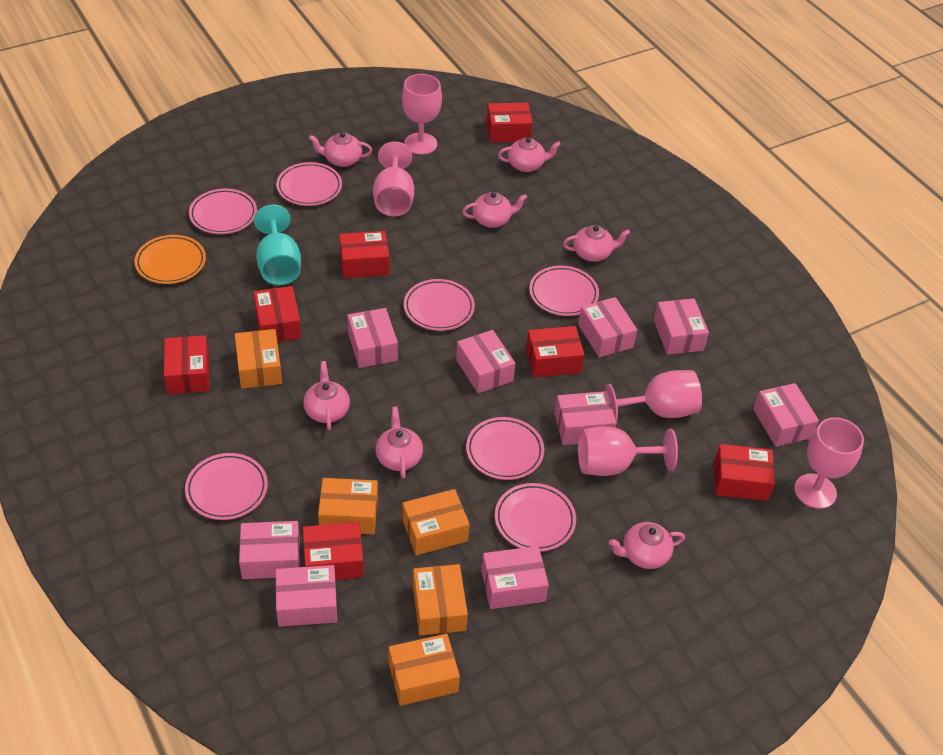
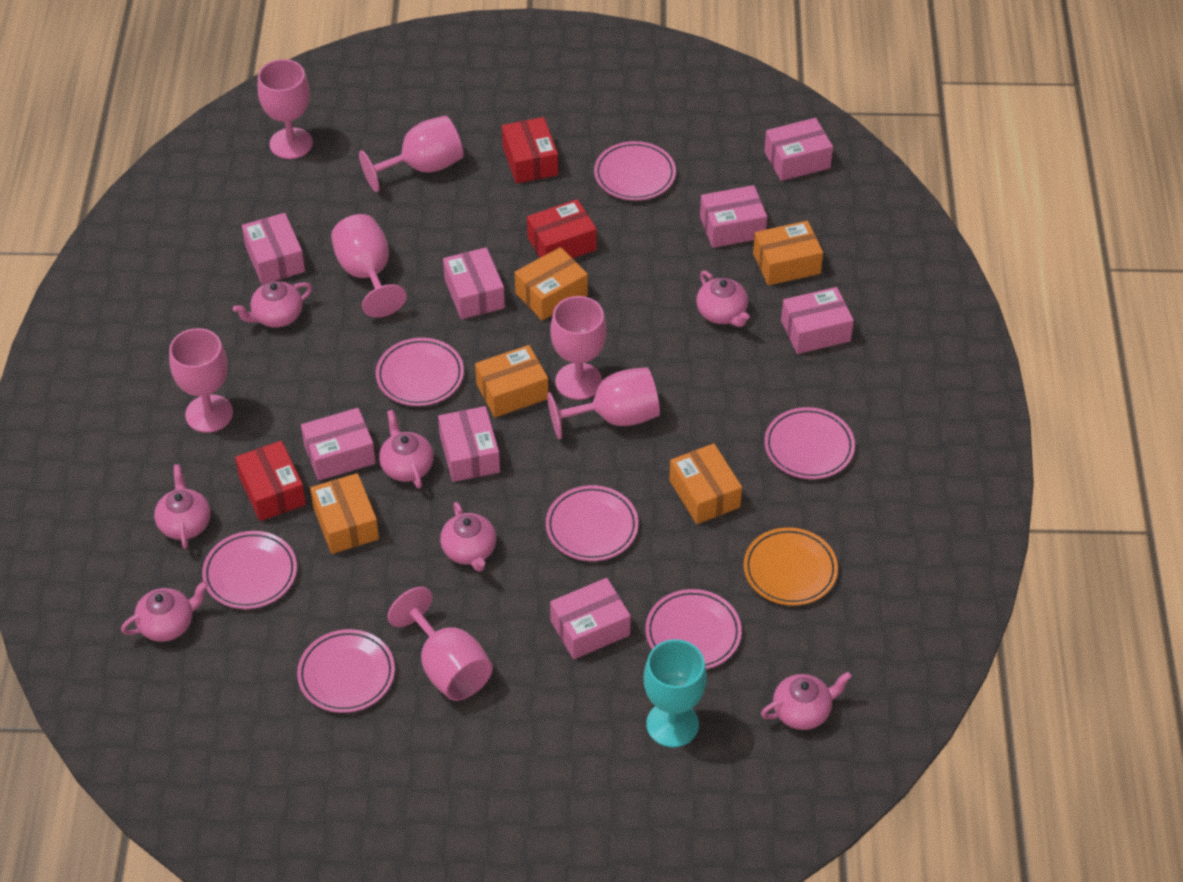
pink box: [239,521,300,579] [276,565,337,627] [347,308,398,368] [456,330,515,393] [481,546,549,609] [555,391,616,445] [578,297,637,358] [654,298,709,355] [753,383,819,447] = 9 -> [242,213,305,284] [301,408,376,481] [438,406,500,482] [443,247,505,319] [550,578,631,659] [700,185,767,248] [764,118,833,181] [781,287,854,354] = 8
pink goblet: [373,142,414,216] [402,74,442,155] [578,426,678,476] [605,370,702,423] [794,417,864,509] = 5 -> [169,328,233,433] [258,59,313,159] [331,214,407,318] [359,116,463,192] [388,587,493,701] [547,367,660,439] [550,296,607,400] = 7
red box: [164,335,209,394] [254,286,301,342] [303,522,364,580] [339,231,389,278] [486,102,533,143] [526,326,585,377] [714,444,775,501] = 7 -> [235,441,306,521] [502,117,558,183] [527,199,597,258] = 3

